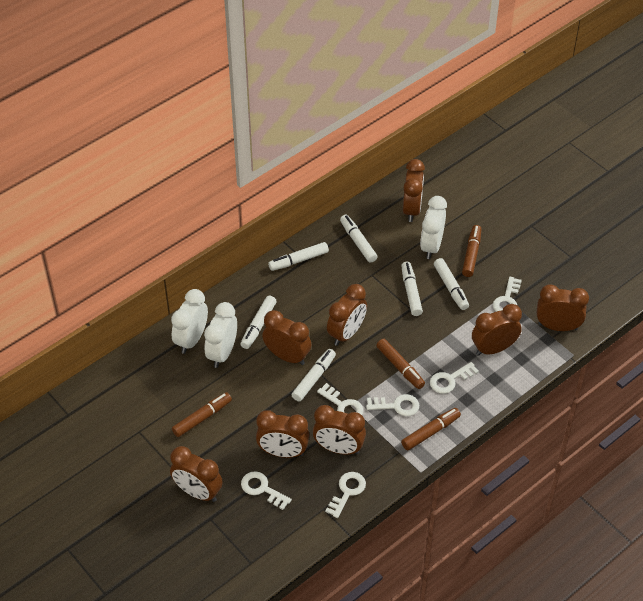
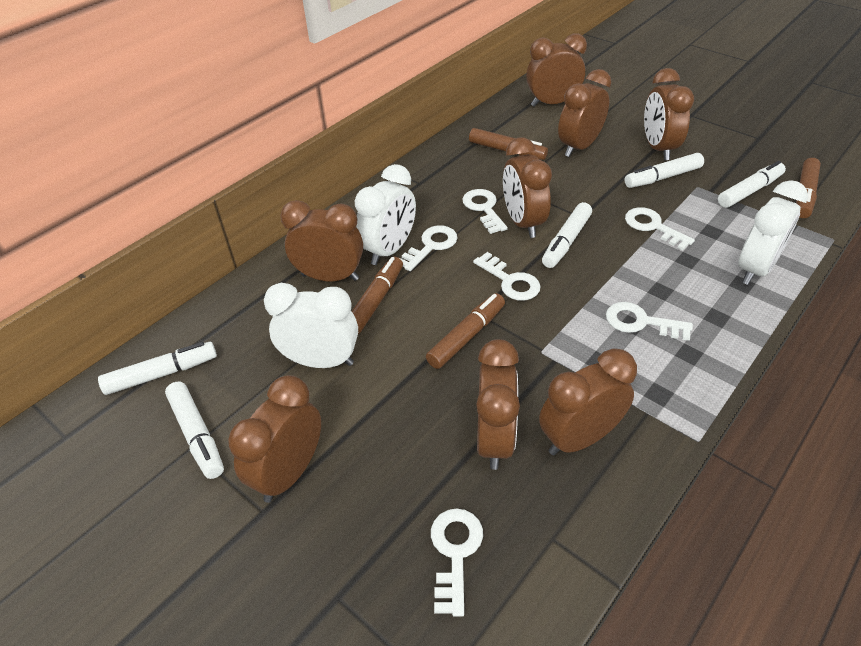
white marker: [240,295,277,349] [268,242,329,271] [292,349,336,402] [340,215,377,263] [401,262,423,316] [434,258,469,310] = 6 -> [98,342,217,395] [165,382,224,479] [542,202,592,268] [625,153,704,188] [718,161,786,208] = 5

